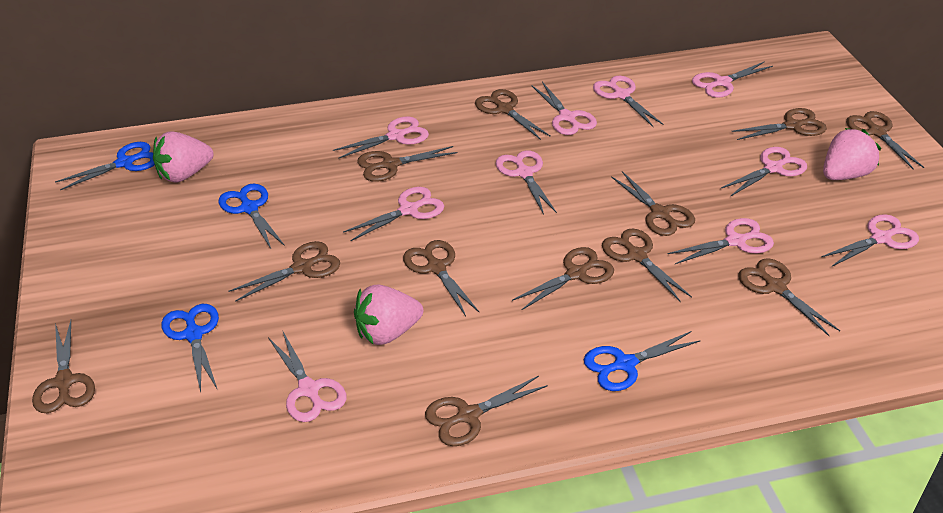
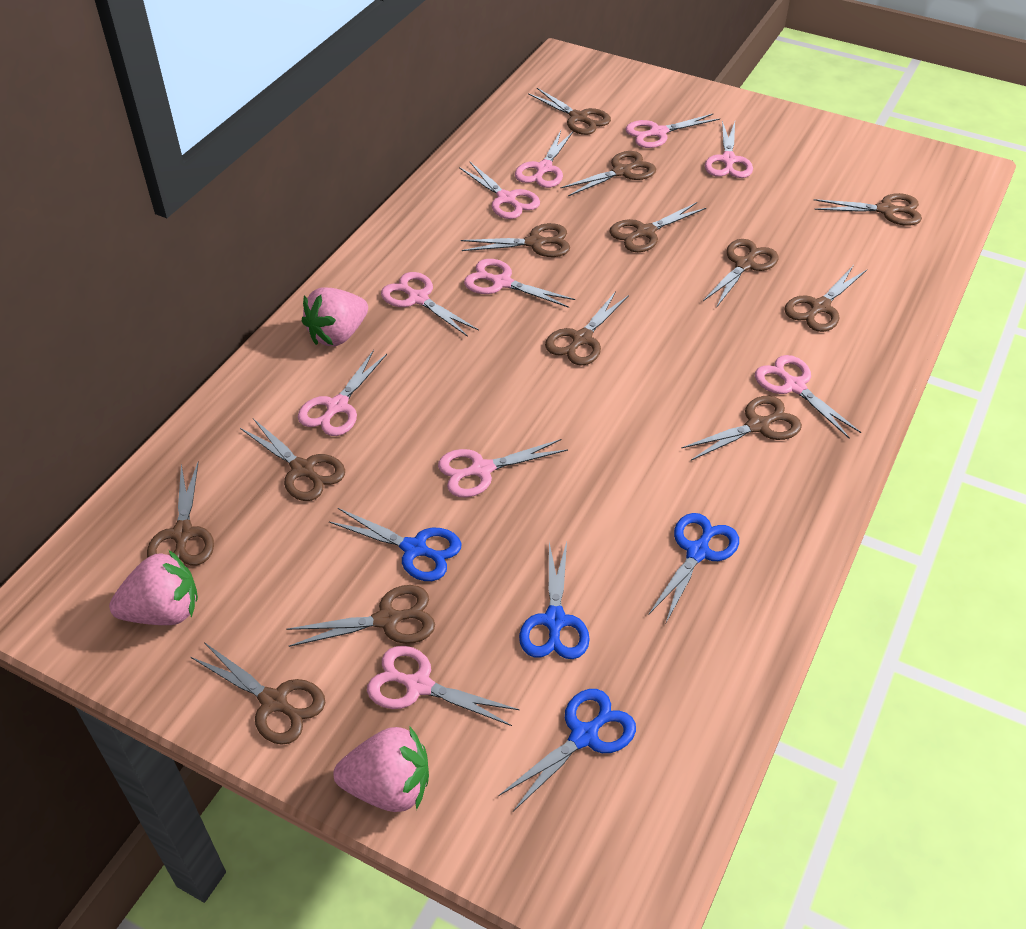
brown scissors: [32,320,95,413] [228,241,340,302] [357,146,458,182] [403,240,480,316] [425,376,548,446] [475,89,551,140] [512,247,614,311] [602,229,692,302] [611,171,695,236] [731,108,827,140] [738,258,840,336] [846,111,924,170] = 12 -> [147,461,214,566] [191,642,325,745] [240,418,345,501] [286,585,435,647] [461,223,570,257] [528,88,611,135] [545,291,629,366] [561,151,656,196] [609,202,706,252] [681,396,802,460] [703,239,779,308] [784,265,867,332] [814,193,922,226] = 13

